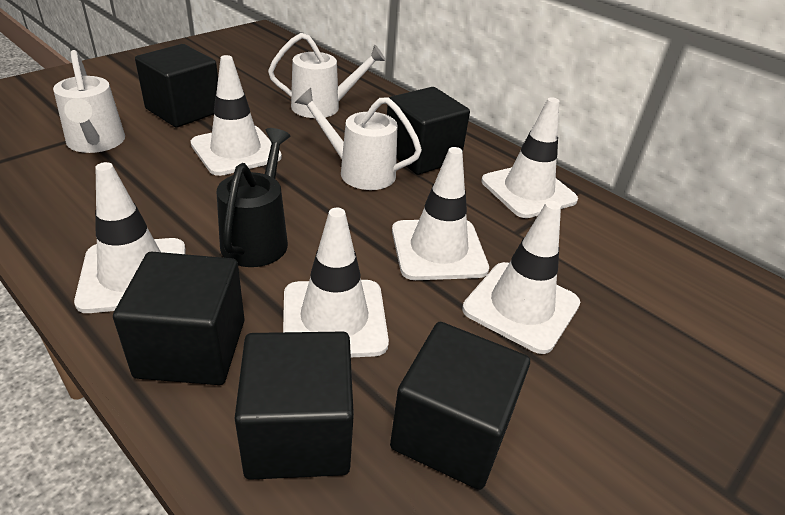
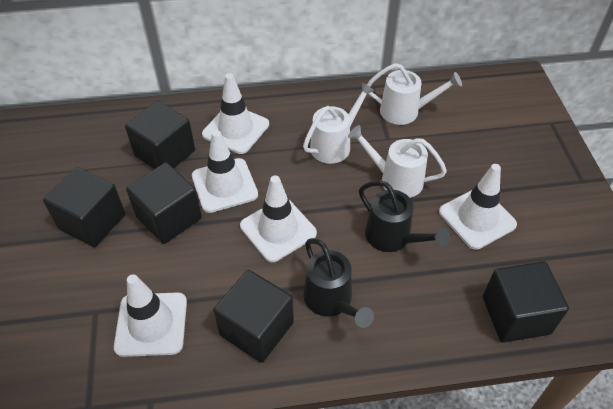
black watering can: [217,128,290,267] = 1 -> [304,238,374,328] [359,181,450,252] = 2
white traffic cone: [74,162,186,313] [190,55,282,176] [283,208,389,357] [392,147,489,280] [462,201,580,354] [481,97,578,218] = 6 -> [114,274,187,357] [192,130,258,213] [202,73,269,154] [240,175,317,262] [439,164,517,250] = 5

